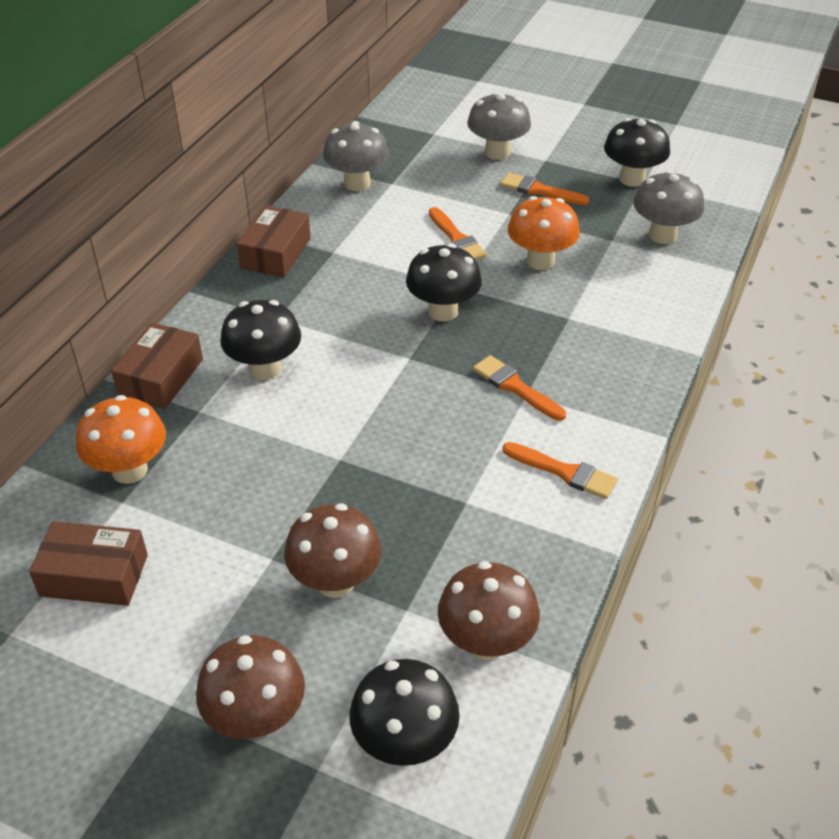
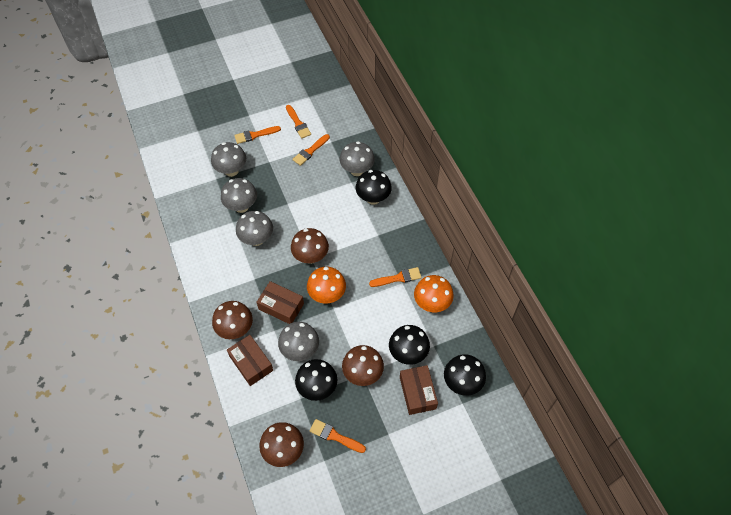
brown mushroom: [196,635,305,739] [284,503,382,598] [438,561,540,660] = 3 -> [212,301,253,339] [259,422,304,467] [291,228,329,264] [342,345,384,386] = 4
grey mushroom: [323,121,389,191] [467,92,531,160] [633,170,704,244] = 3 -> [211,142,246,177] [221,178,257,213] [236,211,273,246] [278,322,319,361] [339,141,375,176] = 5
orange brush: [429,207,487,260] [473,355,566,421] [500,173,590,205] [502,442,618,499] = 4 -> [234,126,281,144] [286,105,311,139] [292,134,330,166] [309,419,366,453] [369,267,422,287] = 5

